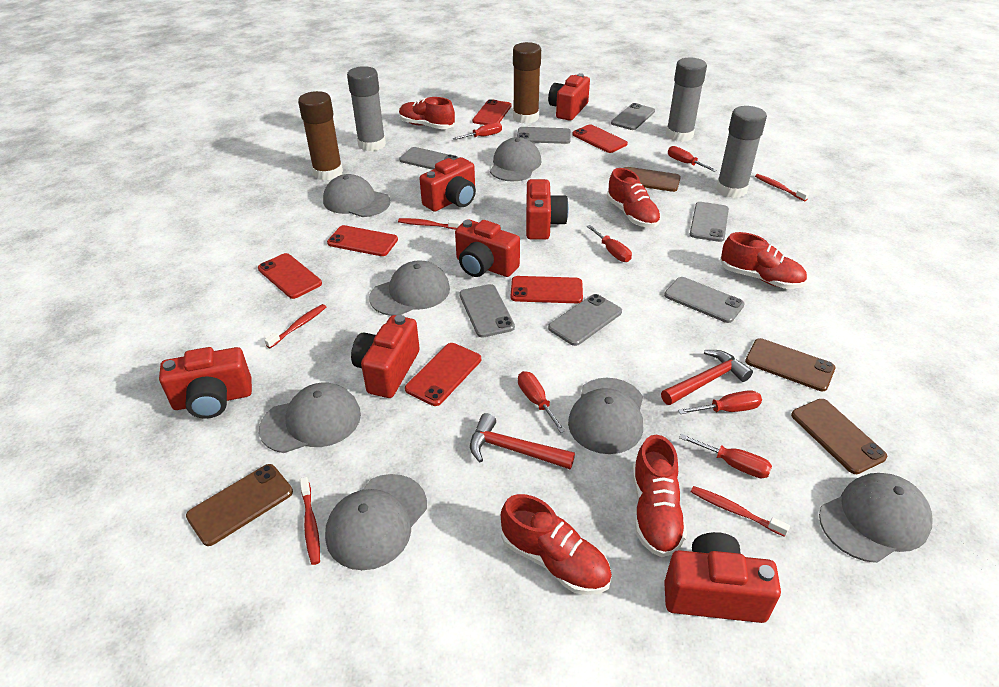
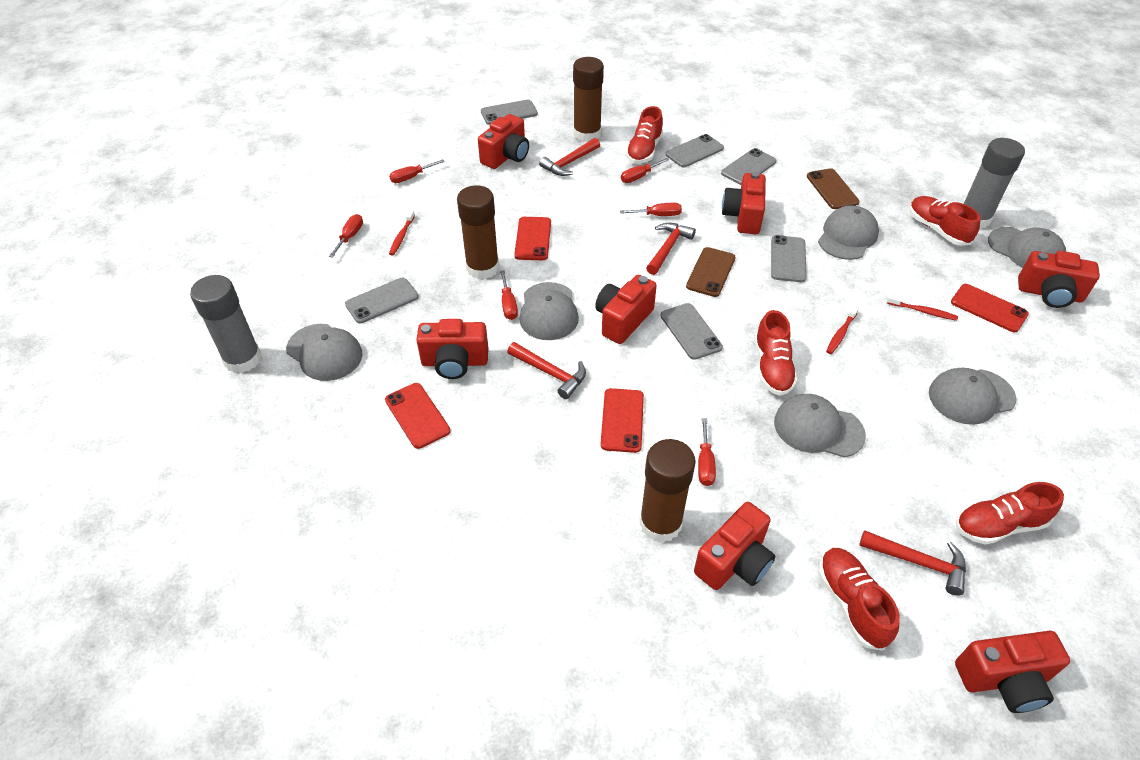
brown glue stick: [298,91,343,180] [513,42,541,124] = 2 -> [457,185,499,279] [573,57,604,142] [639,439,696,543] = 3
brown phone: [186,464,293,546] [624,167,681,192] [745,338,835,391] [791,399,887,474] = 4 -> [686,247,736,297] [807,168,860,209] = 2
grey cap: [259,382,361,453] [323,174,391,217] [325,474,427,570] [369,260,450,316] [490,137,542,181] [568,378,643,454] [819,473,933,563] = 7 -> [286,324,363,381] [519,282,579,340] [774,394,866,458] [818,205,879,260] [929,368,1016,425] [988,227,1066,268] = 6
grey glue stick: [347,66,386,151] [666,58,707,142] [716,106,767,198] = 3 -> [190,275,262,373] [964,138,1025,229] = 2
grey phone: [399,147,459,170] [459,284,515,338] [517,127,571,144] [548,294,622,346] [611,103,655,130] [664,277,745,323] [690,202,729,242] = 7 -> [345,278,419,323] [481,100,538,125] [661,303,723,360] [665,134,724,167] [721,148,777,185] [771,235,807,282] = 6
red hammer: [470,413,575,469] [661,350,753,405] = 2 -> [507,342,586,399] [539,138,600,176] [646,223,696,275] [860,530,966,596] = 4
red phone: [258,253,322,299] [327,225,398,256] [405,343,481,406] [472,99,512,125] [511,276,583,303] [572,124,628,153] = 6 -> [385,383,450,449] [514,217,551,260] [600,388,644,453] [951,284,1029,332] = 4
red toothbrush: [264,304,326,348] [300,477,320,565] [398,218,460,229] [691,486,790,537] [755,174,809,201] = 5 -> [389,210,415,256] [826,305,859,354] [887,295,958,321] = 3

